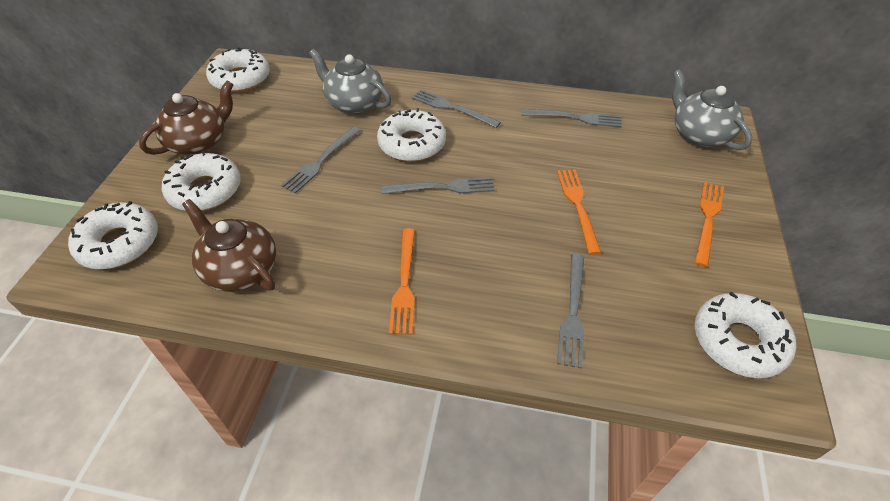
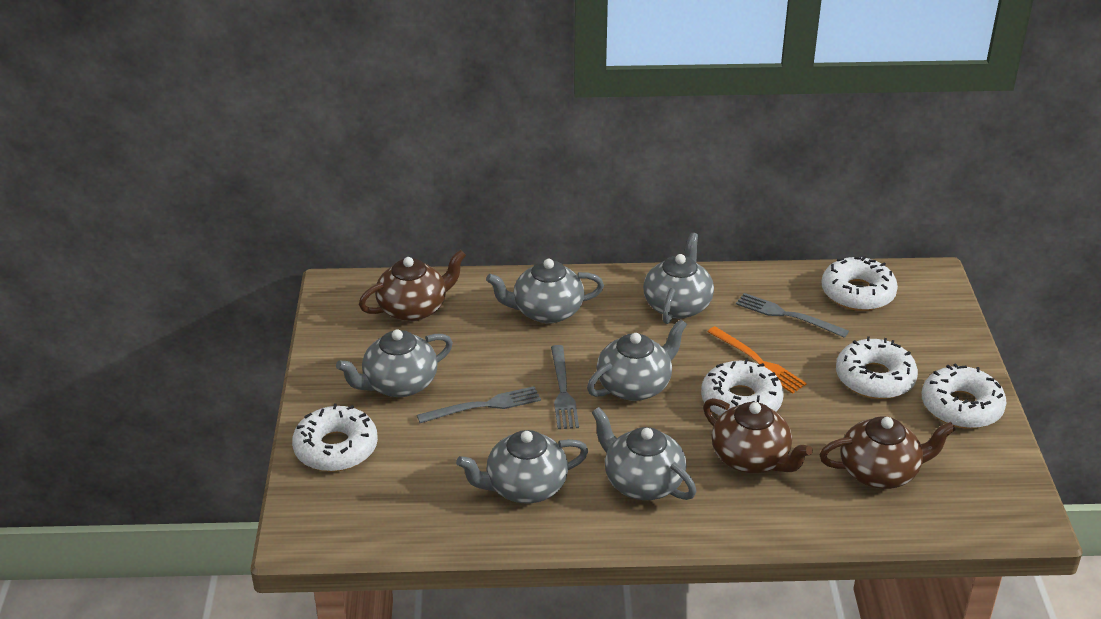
brown teapot: [139,80,234,155] [182,199,276,292] = 2 -> [359,250,466,322] [703,398,813,473] [819,416,956,489] = 3
grey fork: [281,126,361,193] [382,177,495,194] [412,89,501,128] [521,109,622,127] [557,254,584,369] = 5 -> [417,386,541,423] [551,345,579,429] [736,293,849,338] = 3
grey teapot: [309,49,391,114] [672,70,752,150] = 2 -> [336,329,453,397] [456,430,588,503] [486,259,604,324] [587,319,687,401] [591,407,696,500] [643,232,714,324] = 6
orange fork: [389,228,415,335] [557,169,601,255] [694,182,724,267] = 3 -> [708,326,807,394] = 1

